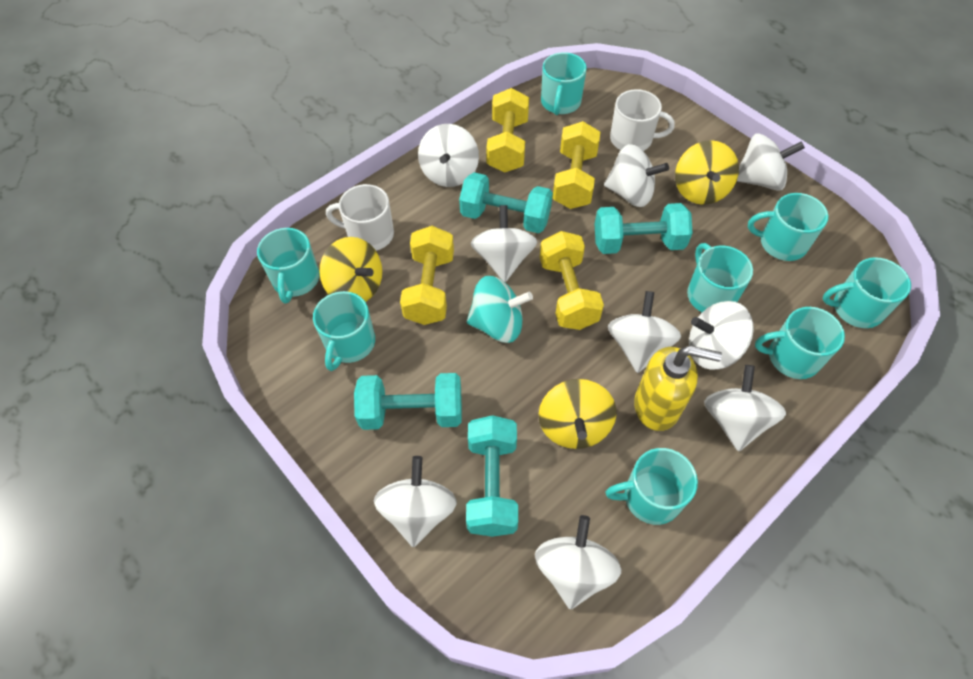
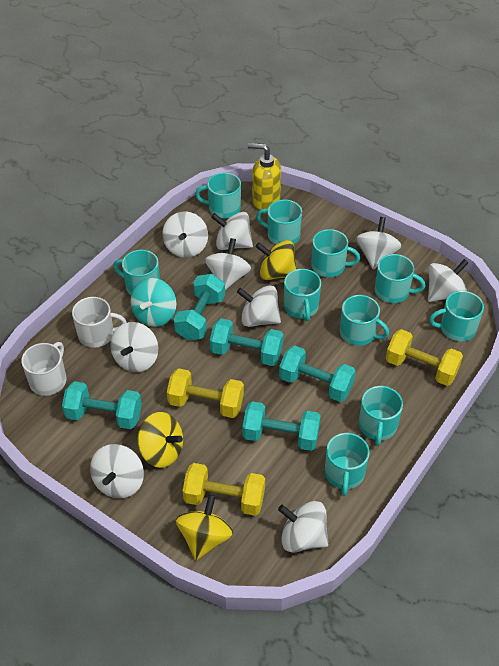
turquoise dumbbell: [354,373,462,430] [459,172,553,233] [466,415,518,537] [595,203,693,254] = 4 -> [62,381,142,429] [174,274,225,340] [210,318,283,366] [242,401,321,451] [279,345,356,402] = 5
turquoise mug: [257,228,320,303] [313,291,375,371] [541,52,587,115] [606,448,698,525] [687,243,753,312] [748,193,828,261] [755,307,845,379] [822,257,911,328] = 8 -> [113,250,160,295] [195,173,241,218] [256,199,302,245] [284,269,321,321] [311,229,360,277] [325,433,370,496] [340,295,389,346] [359,386,403,446] [375,254,425,303] [429,291,484,341] = 10
yellow dumbbell: [400,226,454,325] [486,88,529,173] [540,231,604,330] [552,121,600,209] = 4 -> [167,368,244,418] [183,463,265,516] [386,329,463,386] = 3

